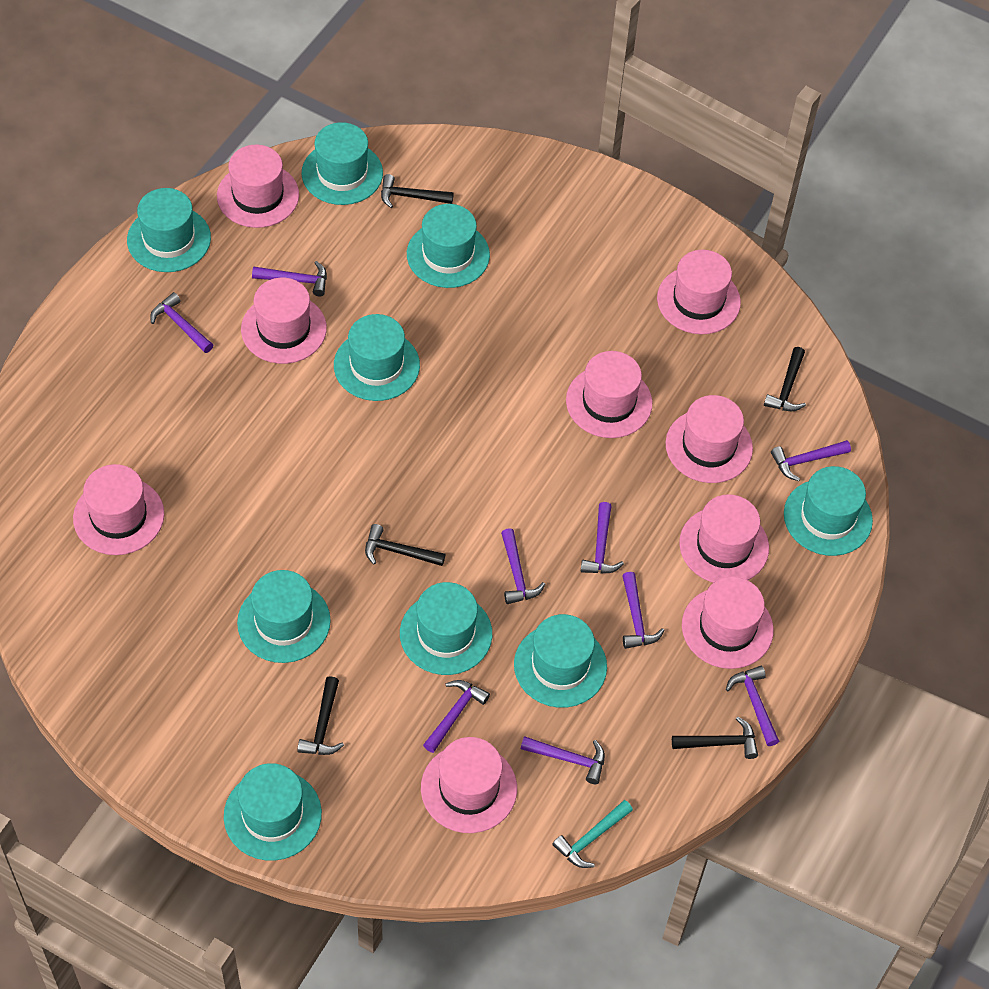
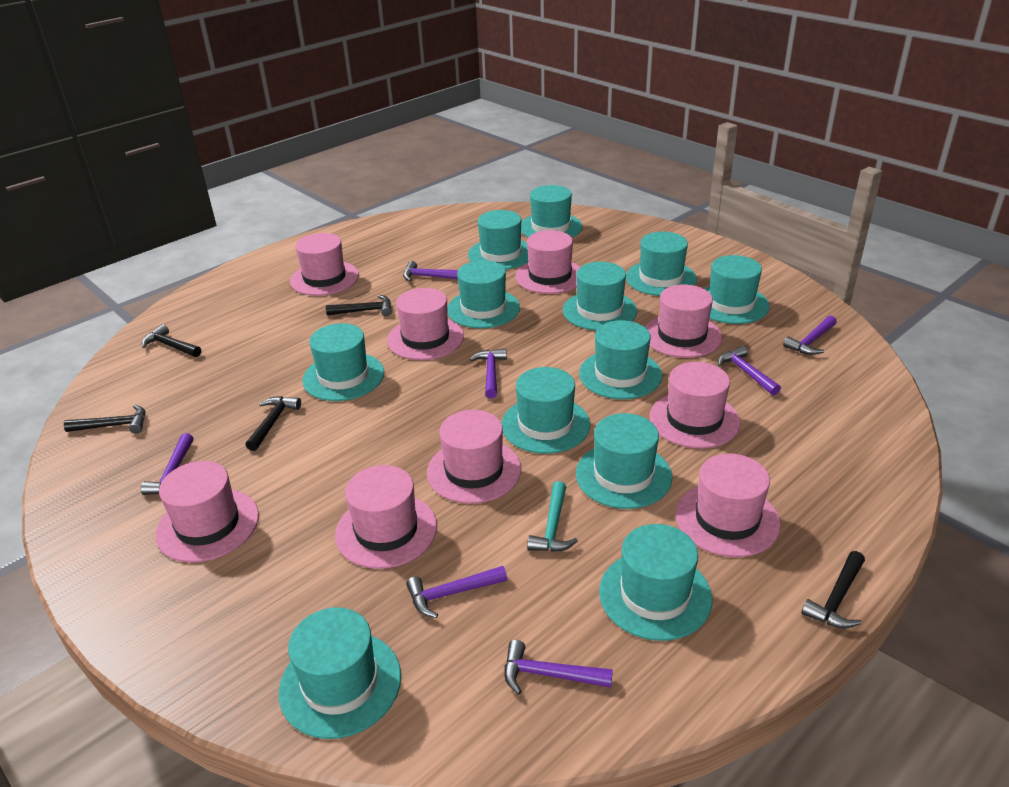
purple hammer: [150,292,213,353] [252,261,327,296] [423,680,490,753] [501,528,545,604] [521,736,605,784] [581,502,624,573] [622,572,665,649] [726,666,779,746] [771,440,851,481] = 9 -> [141,433,193,495] [403,261,458,281] [406,566,507,618] [469,348,507,398] [504,640,613,695] [718,346,781,396] [783,316,837,355] = 7
turquoise hat: [127,188,211,272] [224,763,322,861] [237,570,331,663] [302,122,383,205] [334,314,420,401] [400,582,492,675] [407,204,490,288] [514,614,607,708] [784,466,873,556] = 9 -> [279,607,401,739] [302,323,384,401] [447,260,520,328] [468,210,529,270] [502,367,590,454] [521,185,583,238] [563,262,637,330] [576,413,672,509] [579,320,662,399] [599,524,712,641] [626,232,697,296] [704,255,770,324] = 12

